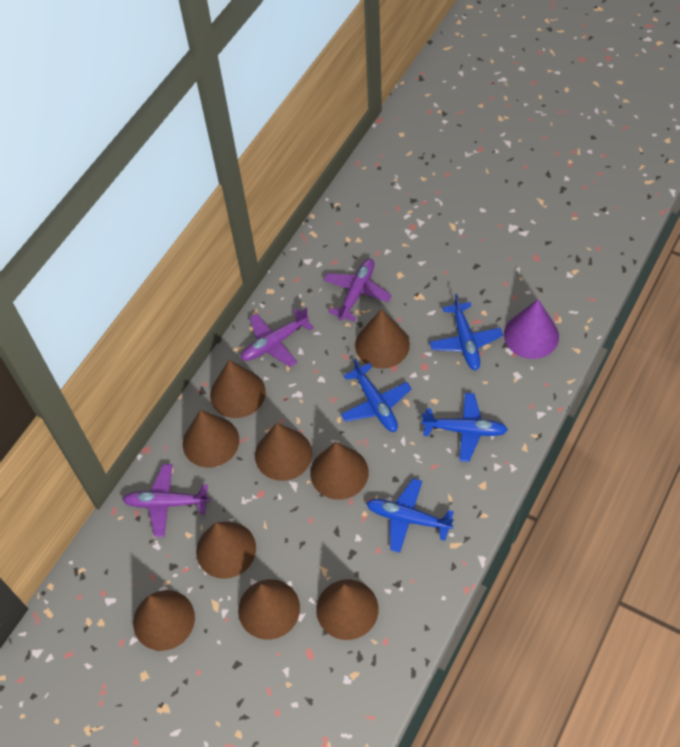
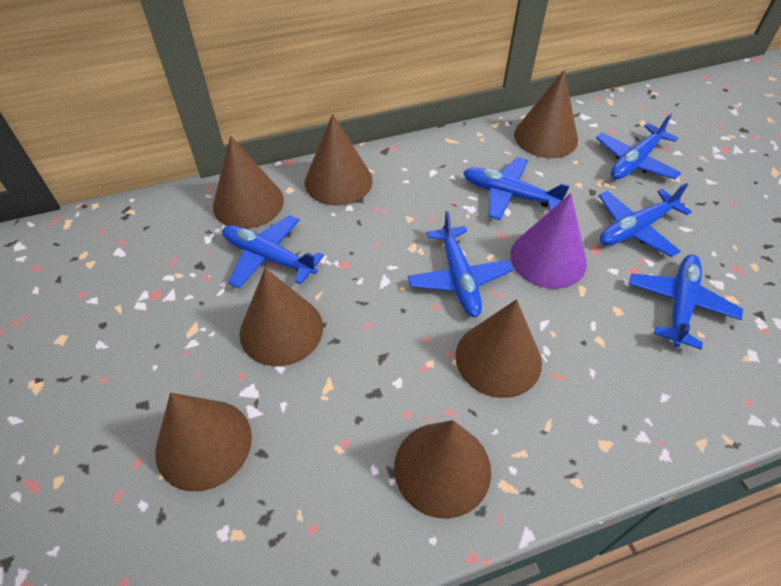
blue plane: [341,359,411,432] [366,478,454,553] [421,393,508,462] [430,294,503,371] = 4 -> [222,215,324,288] [408,211,513,317] [463,157,569,220] [596,113,681,179] [599,183,692,257] [629,255,743,349] = 6
brown cone: [133,590,195,651] [183,410,239,468] [196,522,256,579] [210,360,266,418] [238,579,300,640] [255,423,312,481] [310,442,369,500] [316,580,378,640] [355,309,410,368] = 9 -> [155,393,252,492] [213,136,284,229] [240,268,323,366] [305,114,373,206] [394,420,491,519] [456,299,542,398] [514,70,578,158] = 7
purple plane: [122,464,210,537] [241,308,314,367] [323,259,392,322] = 3 -> none = 0

